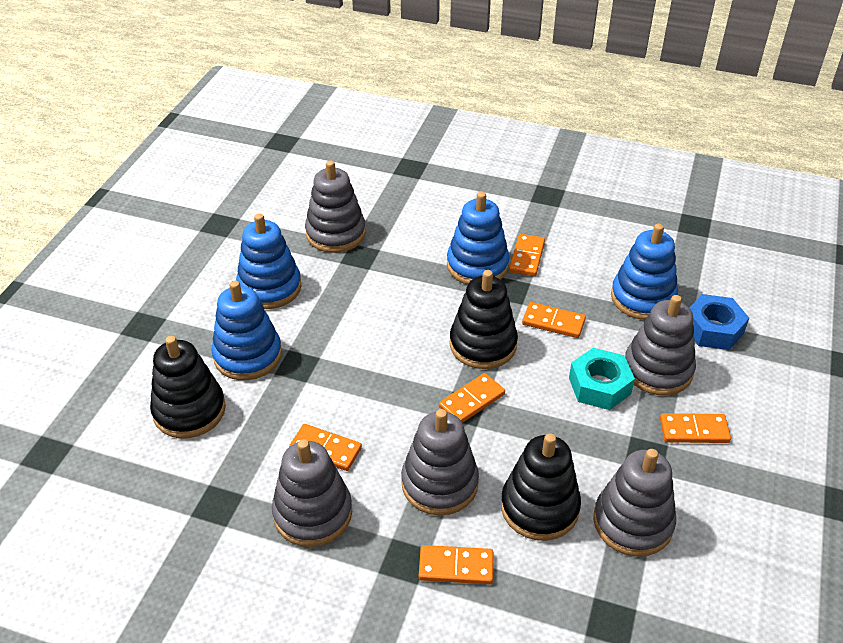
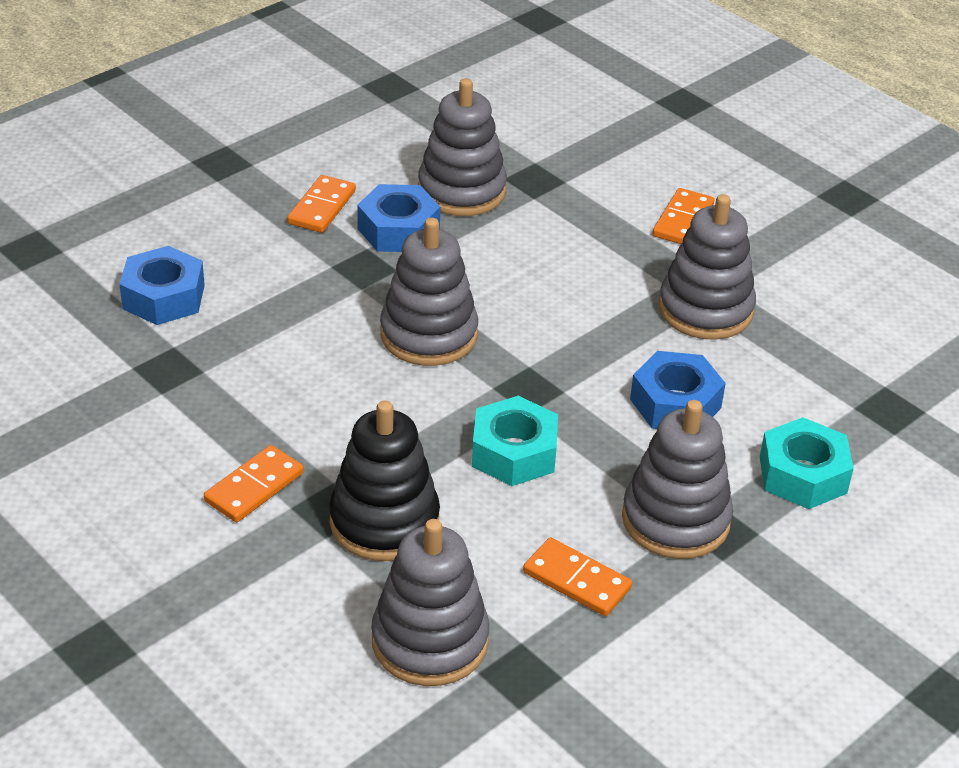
black stacking toy: [150,336,226,438] [449,270,518,369] [501,433,581,541] = 3 -> [329,400,440,561] = 1
blue nut: [689,294,749,350] = 1 -> [120,246,205,325] [357,184,441,252] [630,351,726,429] = 3
blue stacking toy: [211,281,282,380] [236,213,302,309] [447,192,510,285] [611,224,678,320] = 4 -> none = 0
orange domino: [289,424,362,471] [419,545,493,584] [439,373,505,423] [509,234,545,276] [522,302,586,338] [660,413,731,443] = 6 -> [204,445,304,522] [287,175,356,233] [523,537,632,616] [653,188,714,244] = 4
turquoise nut: [569,348,635,410] = 1 -> [472,396,558,486] [760,417,854,509] = 2

